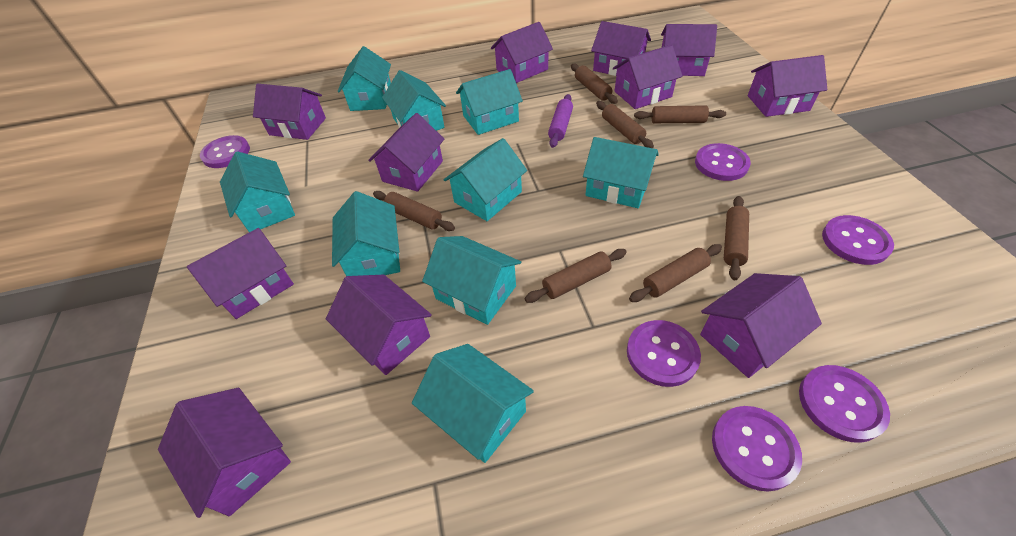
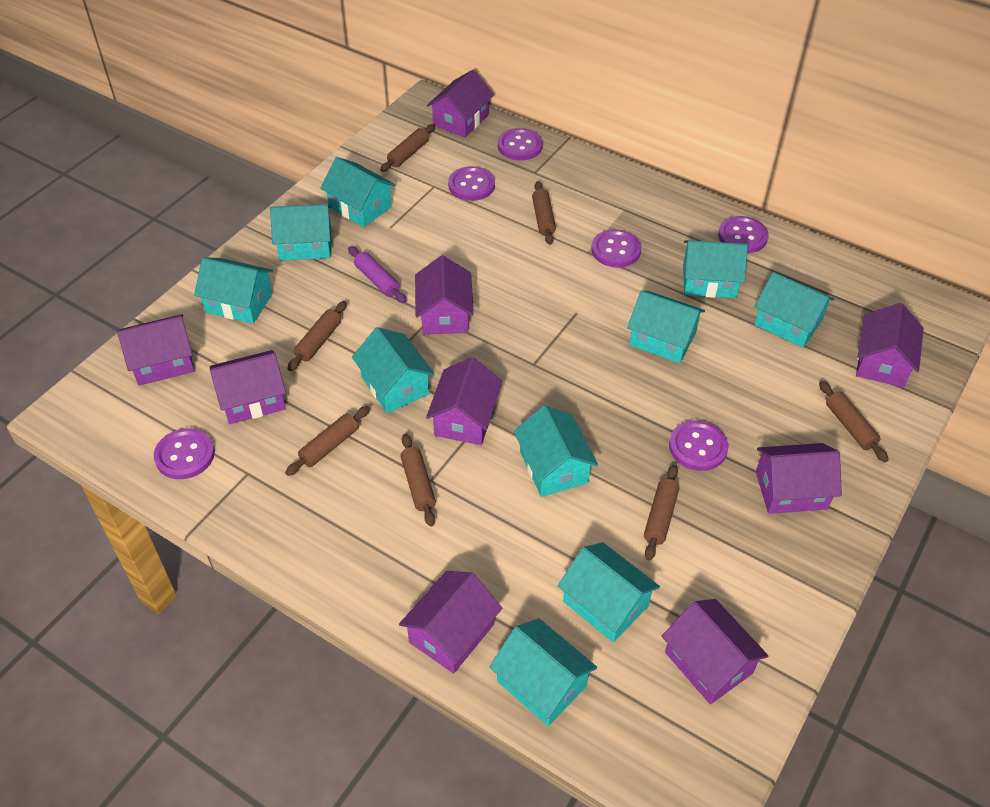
purple house: [158,388,291,518] [187,228,294,319] [253,84,326,140] [326,275,432,375] [368,113,444,192] [491,22,553,83] [591,21,651,76] [613,45,683,109] [661,24,717,76] [700,273,822,378] [748,55,828,117] = 11 -> [117,314,195,386] [210,350,286,424] [399,571,502,674] [415,255,474,335] [426,357,502,445] [427,70,494,138] [662,599,768,704] [756,443,842,514] [856,303,924,387] = 9
turquoise house: [220,151,295,232] [332,191,400,276] [338,46,391,111] [382,70,446,131] [412,344,534,463] [422,236,521,325] [444,138,527,221] [456,69,523,135] [583,137,659,208] = 9 -> [194,257,273,324] [270,204,332,261] [320,157,395,227] [352,327,435,413] [489,618,597,726] [514,405,598,497] [558,542,660,642] [627,291,705,363] [683,240,748,298] [754,272,834,348] = 10

